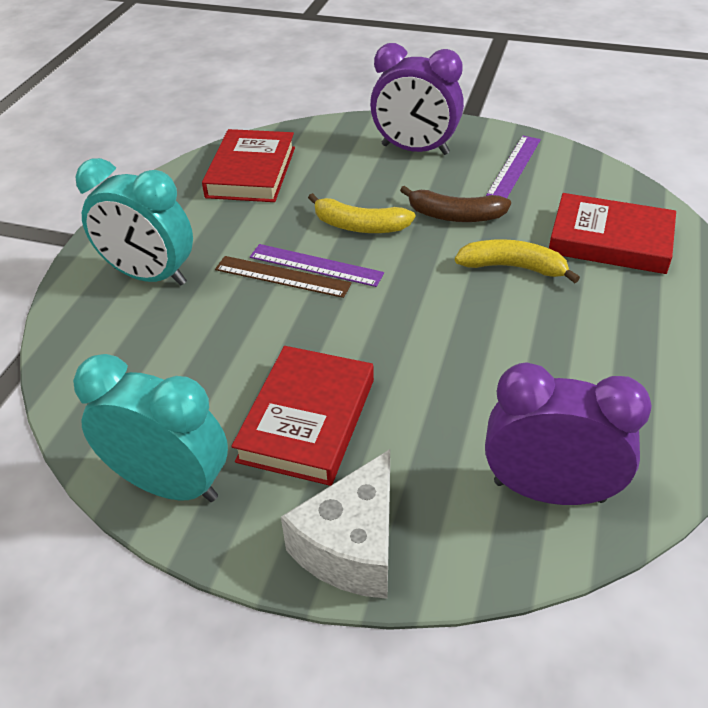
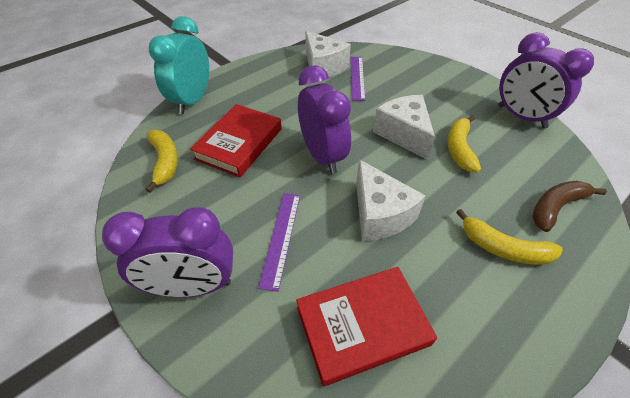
brown ruler: [215,256,352,298] = 1 -> none = 0
purple clock: [370,43,464,155] [485,362,652,505] = 2 -> [102,207,233,297] [298,65,351,174] [498,32,594,128] = 3
red book: [202,129,295,202] [231,346,374,486] [549,193,676,274] = 3 -> [190,104,282,177] [296,267,437,386] = 2
turquoise clock: [73,354,228,502] [75,158,193,286] = 2 -> [149,16,209,114] = 1
white cheese: [281,449,390,599] = 1 -> [305,31,351,77] [356,159,426,241] [373,95,435,160] = 3
yellow banana: [308,193,415,233] [455,239,580,283] = 2 -> [145,130,178,193] [447,115,481,173] [456,209,563,265] = 3

